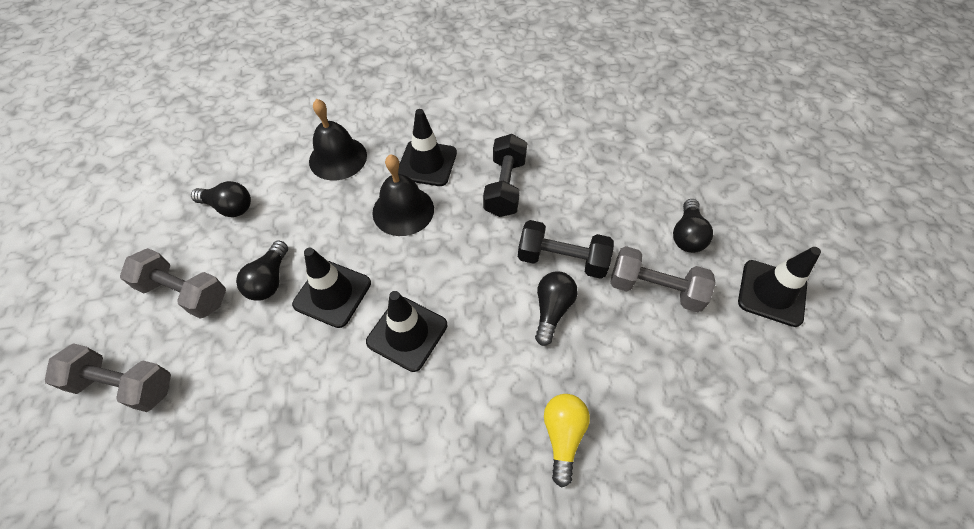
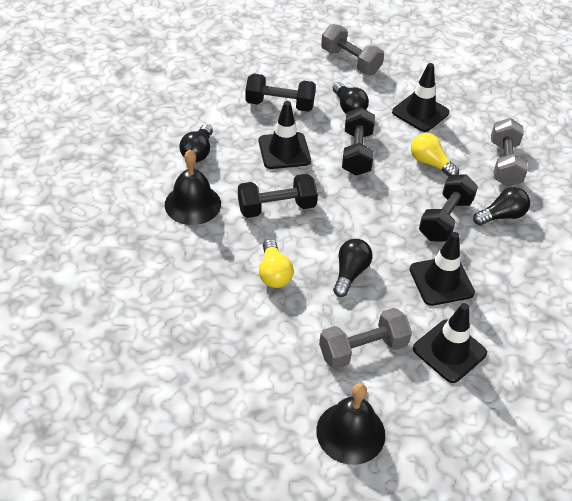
black dumbbell: [483,134,527,217] [518,220,614,279] = 2 -> [238,174,318,218] [245,74,316,112] [342,107,375,175] [419,174,478,242] = 4
yellow light bulb: [544,394,590,488] = 1 -> [259,239,294,288] [411,133,459,176] = 2

